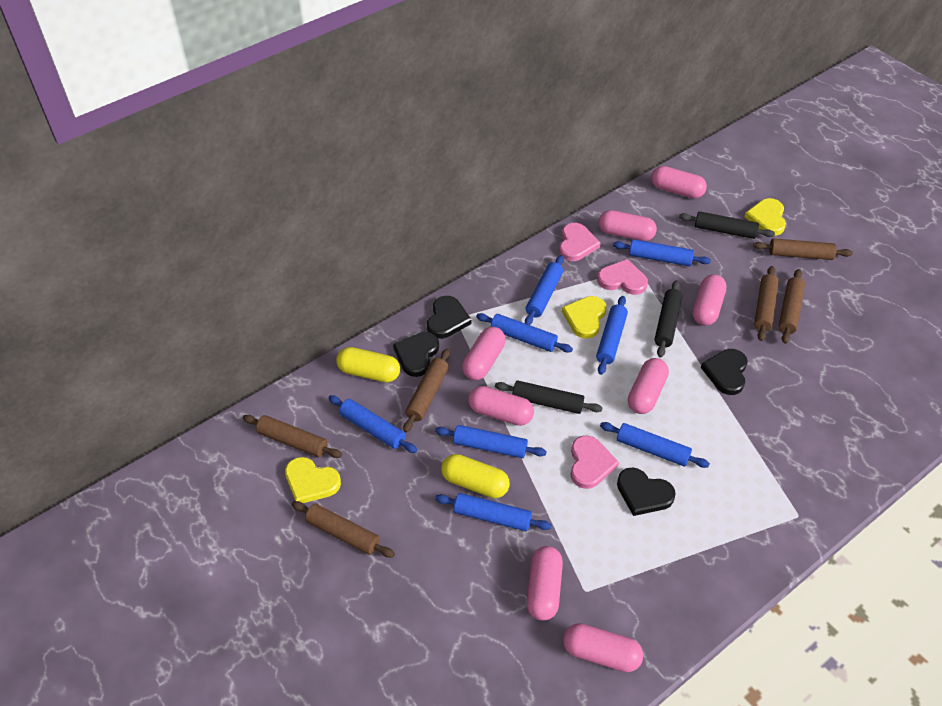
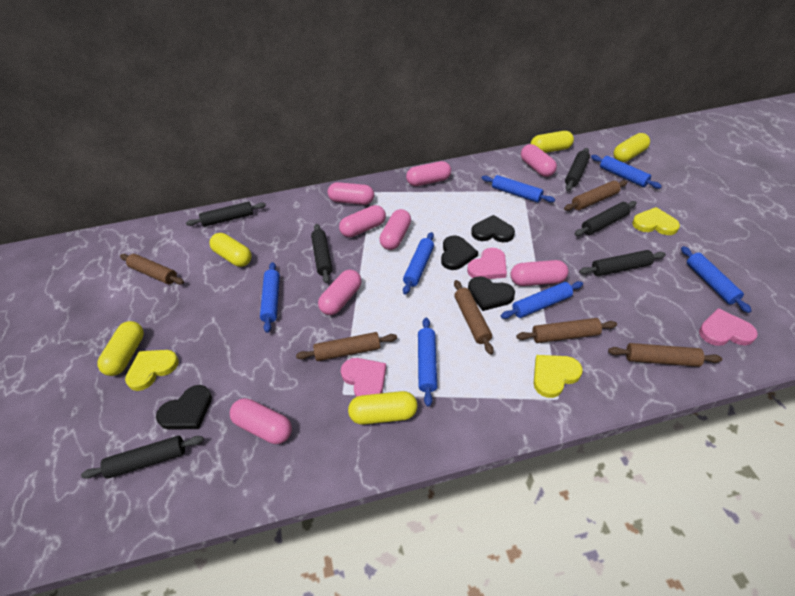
black rolling pin: [495,380,603,414] [654,280,682,358] [679,211,775,239] = 3 -> [81,436,204,479] [186,201,266,227] [311,224,332,284] [565,148,590,191] [575,201,637,236] [579,250,666,276] = 6
blue rolling pin: [328,395,417,453] [435,425,547,458] [435,493,552,531] [476,313,573,353] [525,255,564,325] [596,296,628,375] [600,422,710,468] [613,239,711,266] = 8 -> [260,262,280,333] [403,232,434,295] [418,318,437,407] [482,175,555,203] [501,281,583,319] [591,155,662,189] [681,246,752,313] = 7
yellow capsule: [336,347,400,383] [441,454,510,498] = 2 -> [98,321,144,376] [209,233,252,267] [348,391,417,425] [531,131,574,153] [614,133,650,162] = 5

